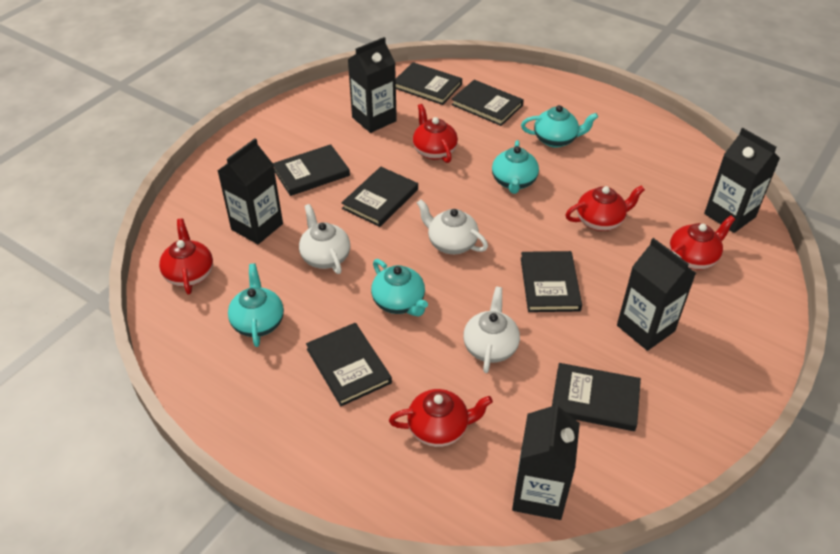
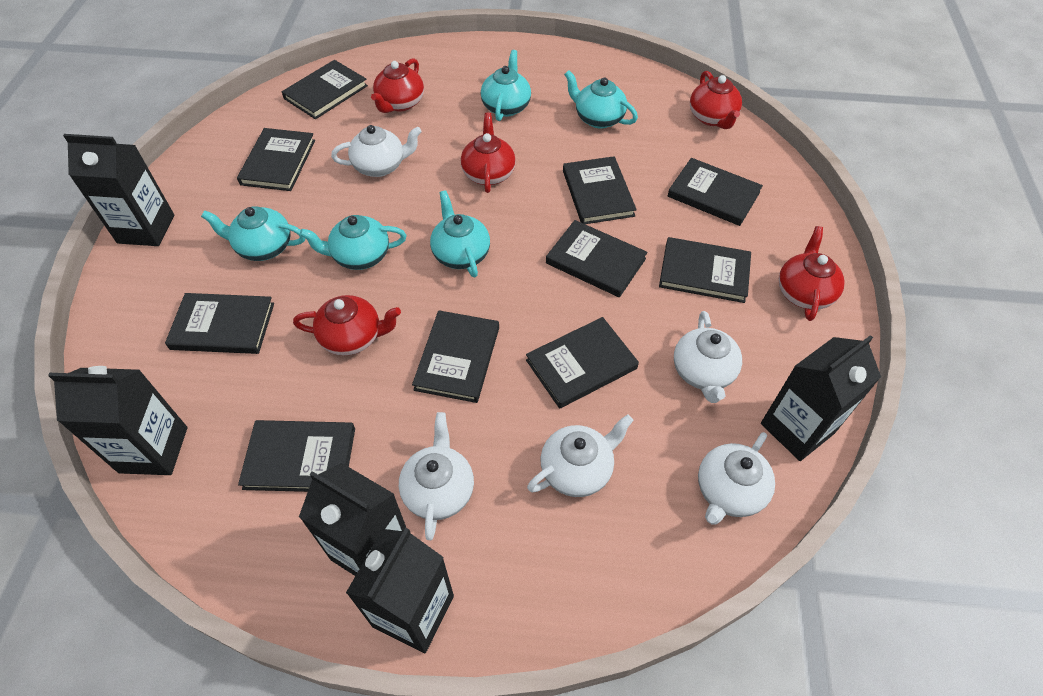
black book: [273,144,350,196] [306,323,392,406] [341,167,418,227] [396,62,462,105] [451,80,524,126] [521,251,582,312] [552,363,641,431] = 7 -> [165,293,274,354] [237,128,315,191] [238,420,355,492] [282,60,368,119] [412,310,499,403] [526,317,639,409] [546,220,647,297] [563,156,637,224] [659,237,751,303] [668,158,763,226] = 10
turquoise teapot: [228,263,284,347] [371,259,428,316] [492,140,539,194] [521,105,598,148] = 4 -> [201,206,305,261] [300,215,406,270] [430,190,490,278] [481,50,531,121] [564,70,638,129] = 5
white teapot: [299,204,350,274] [417,199,488,254] [463,287,520,373] = 3 -> [331,125,422,177] [399,412,474,540] [527,414,634,497] [674,311,742,403] [698,432,775,524] = 5

